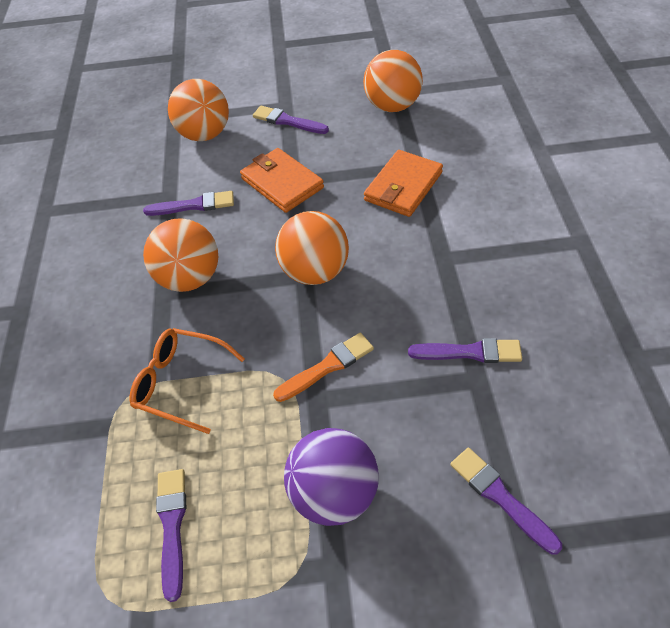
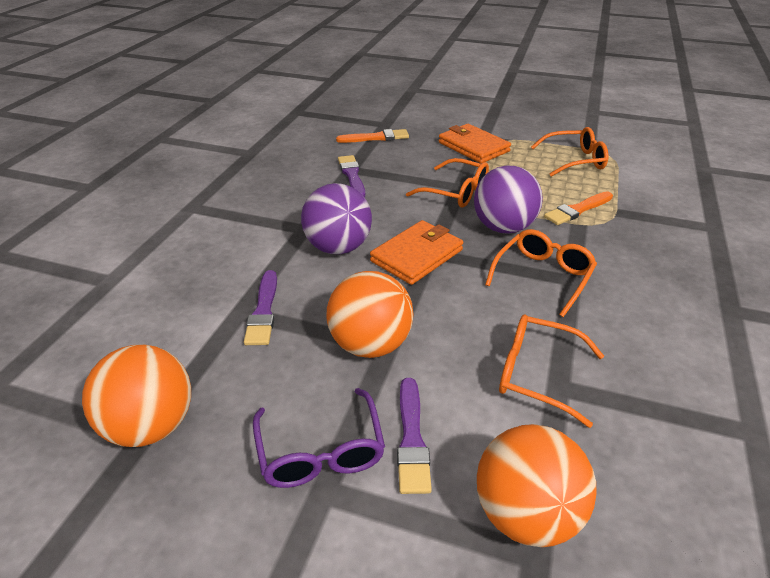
orange ball: [143,218,218,292] [168,79,229,141] [275,211,349,285] [363,50,423,112] = 4 -> [82,345,191,447] [326,271,413,358] [477,424,597,547] = 3
orange brush: [273,333,374,402] = 1 -> [336,129,409,143] [544,191,613,225] = 2
orange glasses: [129,328,245,434] = 1 -> [406,158,489,208] [485,229,597,317] [499,315,604,428] [531,127,608,177] = 4
purple ball: [284,428,379,526] = 1 -> [301,183,372,254] [474,165,543,234] = 2
purple brush: [143,191,234,216] [156,469,186,602] [253,106,329,134] [408,338,522,363] [451,447,562,555] = 5 -> [244,270,277,345] [338,155,365,197] [397,378,432,494] = 3
purple glasses: none = 0 -> [253,388,385,488] = 1

